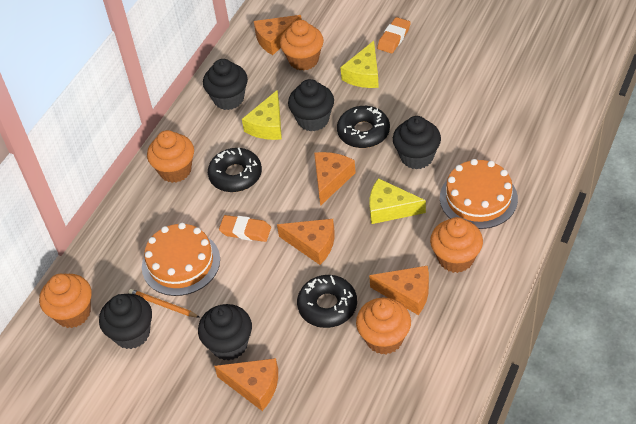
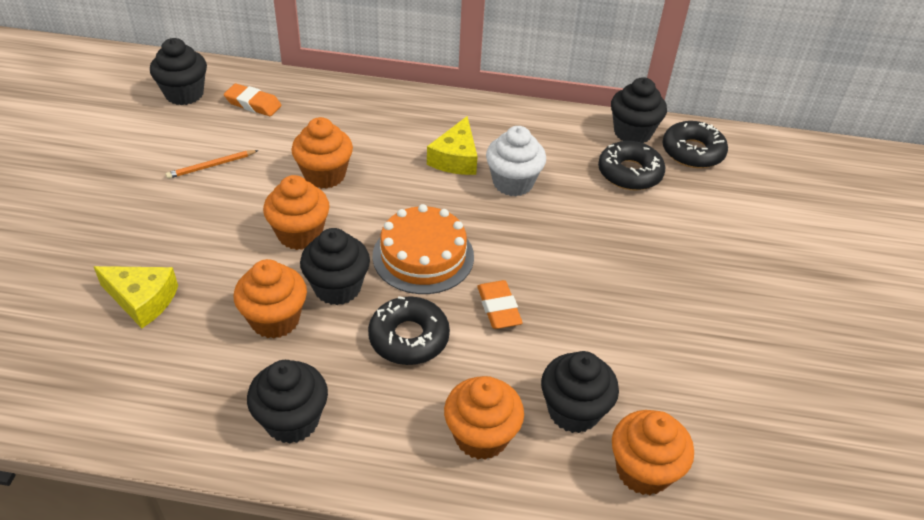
orange cake: [142,223,220,296] [440,159,518,229] = 2 -> [372,204,474,294] = 1
orange cheese: [214,358,278,411] [254,15,302,55] [277,219,335,265] [314,152,356,206] [369,265,429,315] = 5 -> none = 0
white cupcake: none = 0 -> [486,126,546,196] = 1
yellow cheese: [242,90,282,140] [340,41,379,88] [369,178,426,224] = 3 -> [94,266,178,328] [427,116,478,175] = 2

